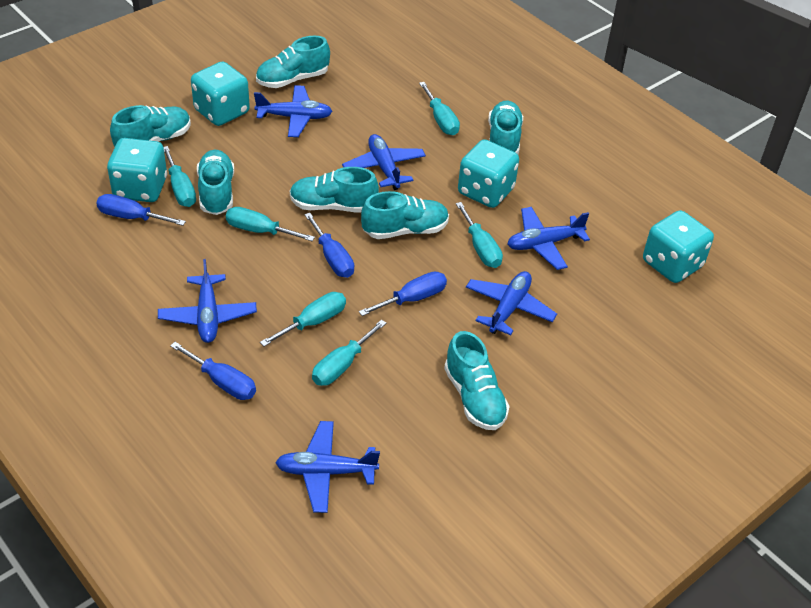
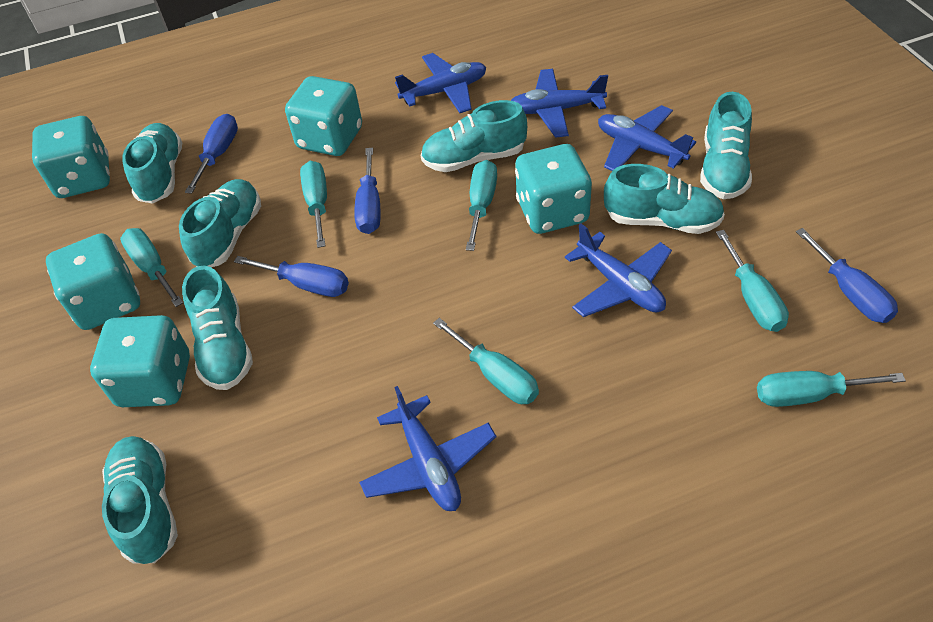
blue plane: [158,259,257,343] [254,85,332,137] [275,421,380,513] [342,134,426,190] [466,271,557,335] [508,207,590,270] = 6 -> [359,386,496,511] [395,53,486,113] [511,69,608,138] [565,223,672,317] [598,105,696,171] = 5
turquoise dice: [107,138,167,202] [191,61,250,126] [458,139,519,208] [643,210,714,283] = 4 -> [32,116,110,198] [46,233,140,330] [90,315,190,407] [285,76,362,156] [515,144,592,234] = 5

